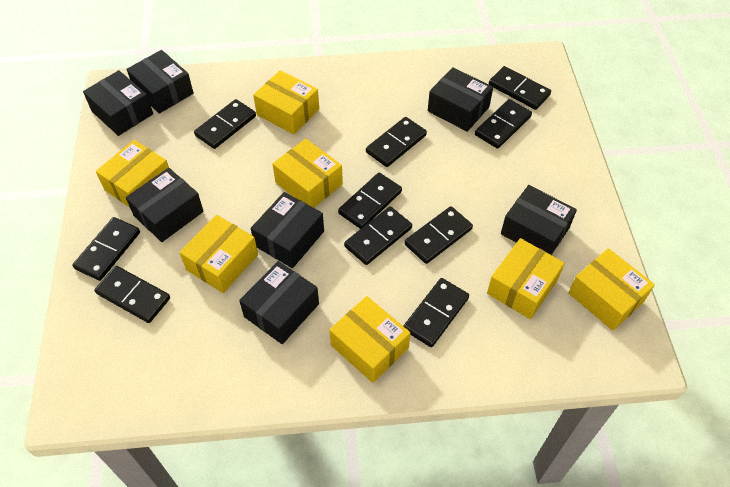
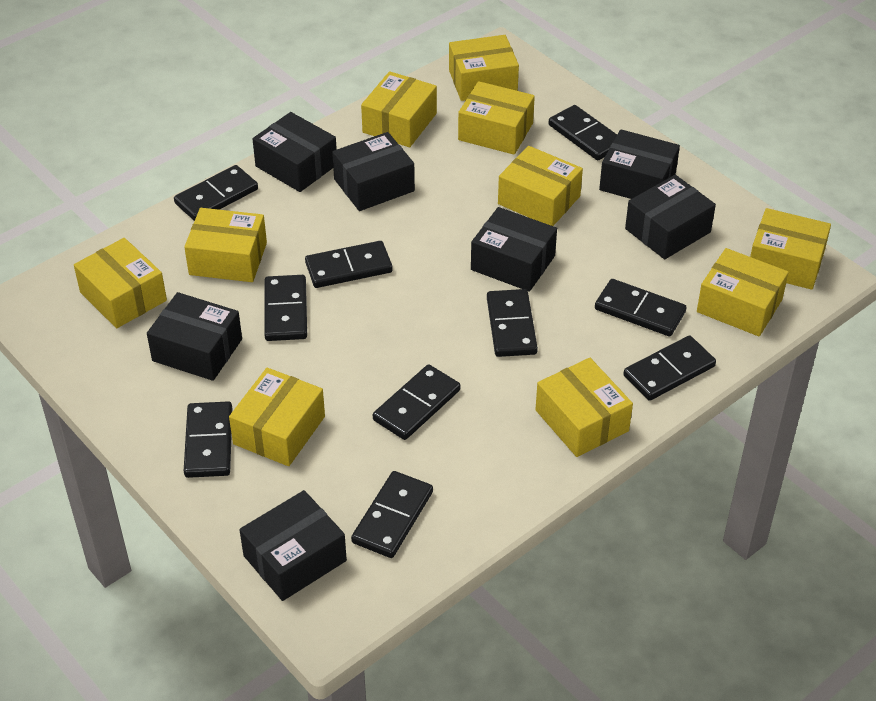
yellow box: [96,140,169,207] [179,215,258,293] [253,70,319,134] [273,139,343,208] [329,296,410,383] [487,238,565,319] [568,248,655,331] = 7 -> [74,238,167,328] [184,208,267,282] [229,368,325,466] [361,71,437,147] [449,35,519,101] [458,81,535,155] [498,146,583,226] [535,358,633,457] [697,248,789,336] [750,208,831,290] = 10

